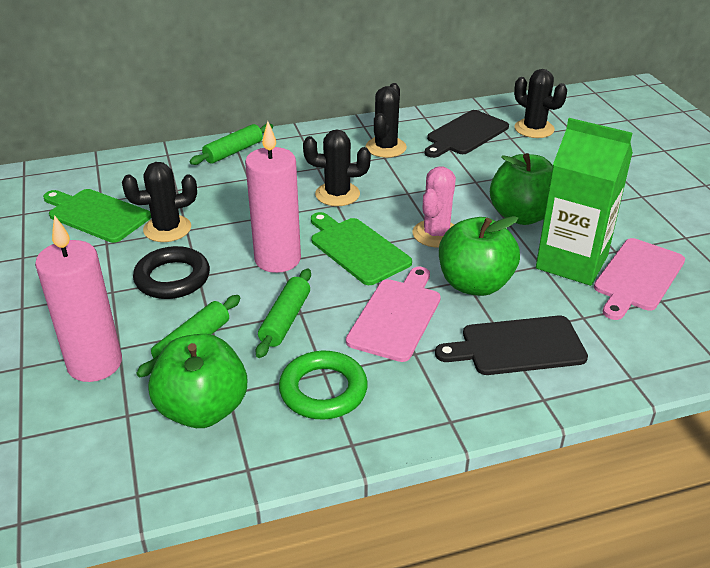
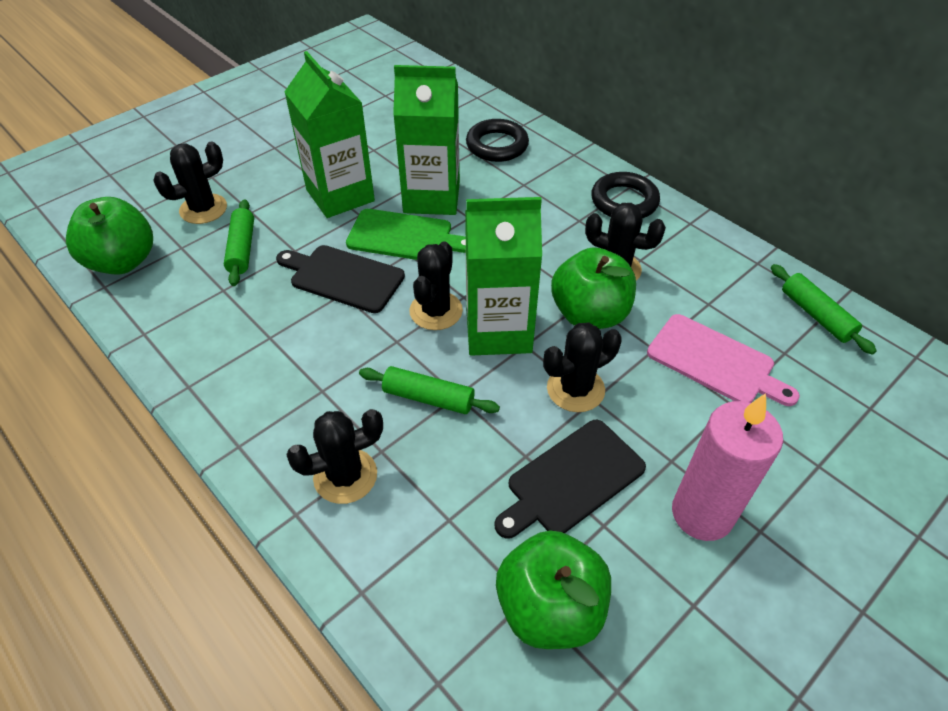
black cactus: [122,162,197,242] [303,130,371,206] [365,83,407,158] [514,69,567,138] = 4 -> [153,141,227,224] [286,409,383,504] [409,241,463,330] [543,322,622,412] [585,203,666,280] = 5
black ring: [133,246,210,299] = 1 -> [466,119,529,162] [591,172,660,218] = 2
green carton: [536,118,633,286] = 1 -> [284,51,375,218] [393,65,460,215] [465,197,542,356] = 3
green cutting board: [43,189,151,243] [311,212,412,285] = 2 -> [346,209,466,260] = 1
green ring: [279,351,368,419] = 1 -> none = 0
pink cactus: [412,167,456,247] = 1 -> none = 0
pink candle: [35,215,122,382] [245,121,301,273] = 2 -> [672,393,783,541] = 1
pink cutting board: [346,267,441,362] [594,238,685,320] = 2 -> [647,314,800,406] = 1

